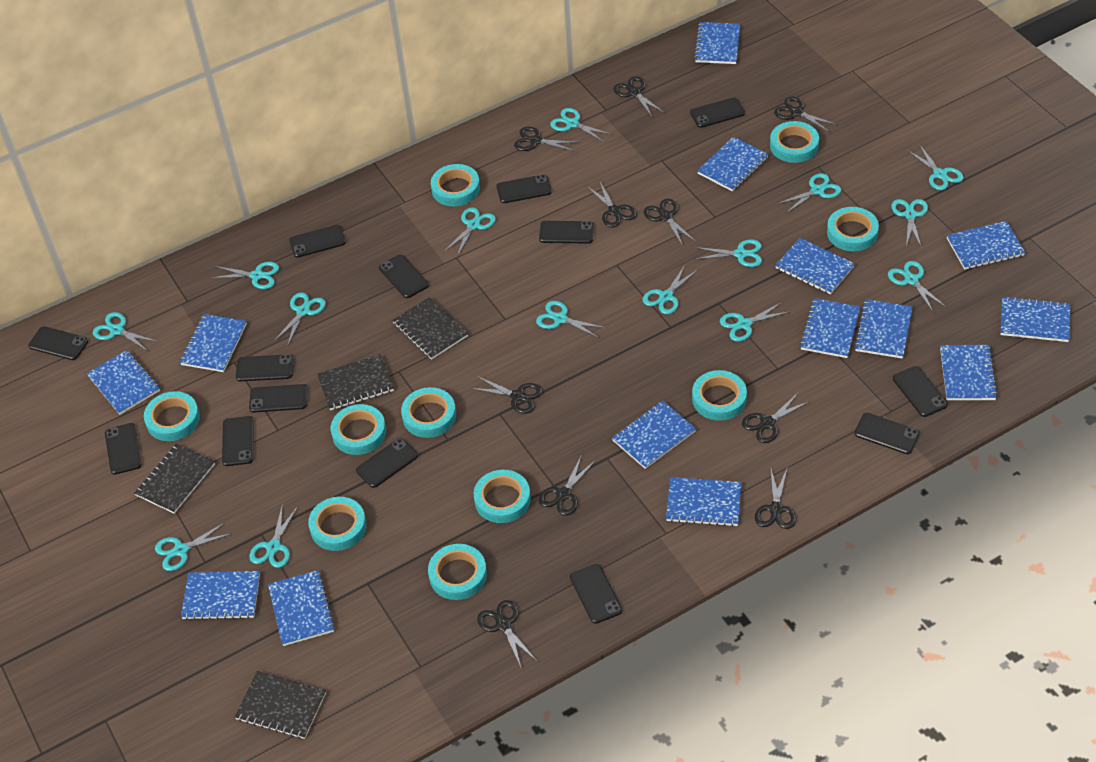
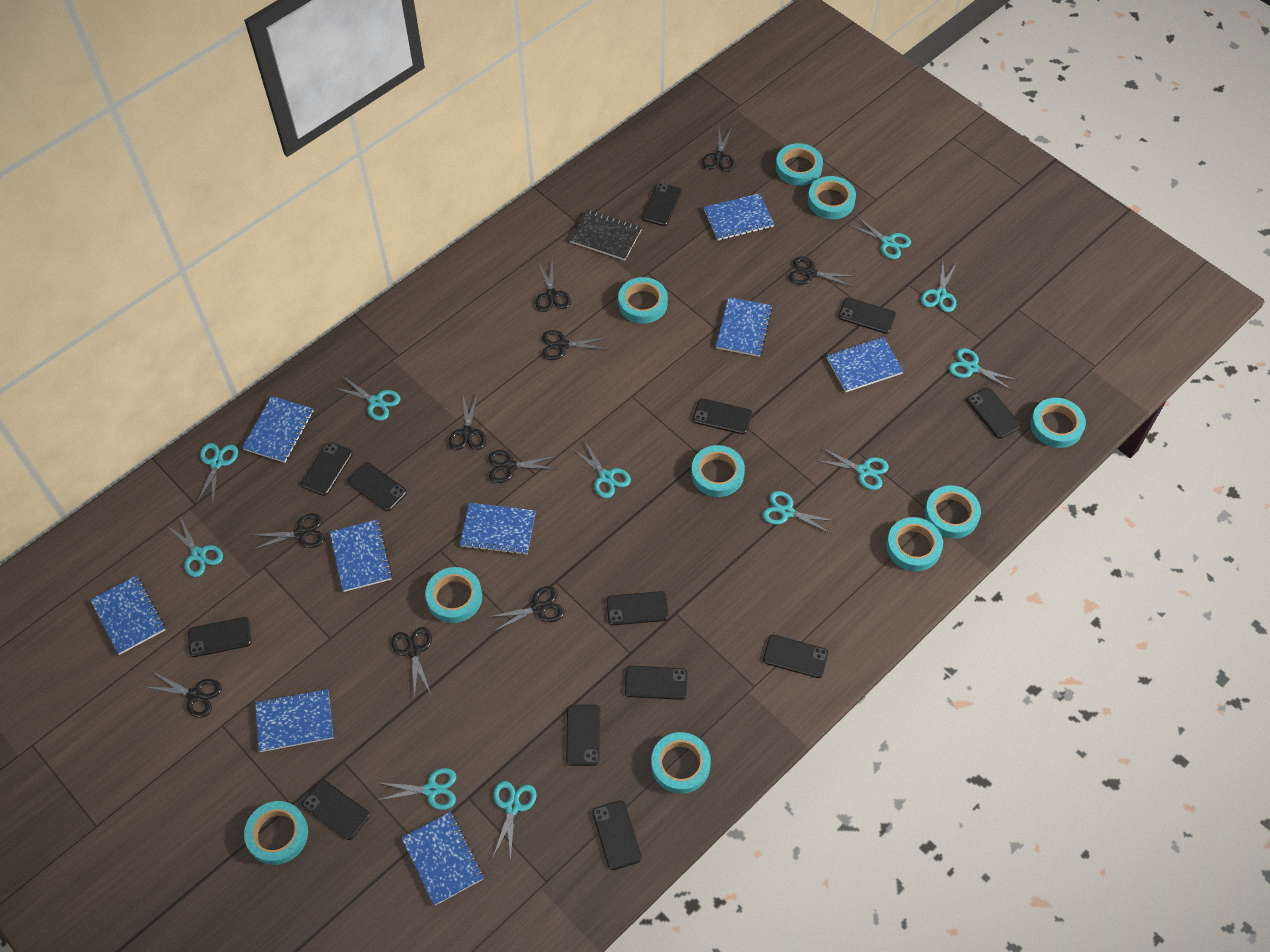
black notebook: [134,444,215,514] [235,671,326,739] [317,354,394,410] [392,297,468,360] = 4 -> [570,210,642,261] = 1
black phone: [28,326,88,360] [105,423,142,475] [222,416,254,466] [236,354,294,381] [249,384,308,413] [289,225,346,258] [356,438,418,488] [379,254,429,298] [496,174,552,203] [539,221,594,244] [570,564,622,624] [690,97,745,128] [854,413,920,454] [893,366,948,417] = 14 -> [188,617,252,657] [301,442,353,496] [302,780,370,840] [348,462,407,511] [566,705,600,766] [592,800,642,870] [606,591,669,625] [625,666,688,700] [642,183,682,226] [693,398,752,434] [763,635,828,678] [838,297,896,334] [967,387,1021,439] = 13
blue notebook: [86,350,160,414] [180,314,247,372] [181,571,260,620] [268,570,335,646] [612,401,696,469] [666,477,741,527] [694,22,740,64] [697,137,769,191] [775,238,855,294] [800,298,860,358] [854,299,912,359] [940,345,998,400] [947,221,1025,270] [1001,296,1070,342] = 14 -> [90,575,165,655] [242,396,313,463] [255,689,333,752] [330,520,392,592] [402,812,484,906] [460,503,536,555] [704,193,774,241] [716,297,773,357] [827,337,904,392] = 9
turquoise scissors: [93,312,158,351] [155,522,232,571] [212,262,279,289] [249,504,298,568] [274,292,326,346] [445,207,496,256] [536,301,606,338] [550,108,612,143] [643,265,697,314] [695,239,762,267] [720,302,789,342] [777,173,841,213] [888,261,946,312] [891,199,928,248] [907,144,963,190] = 15 -> [166,517,223,577] [197,443,238,503] [333,376,400,421] [377,768,456,810] [492,781,537,861] [571,440,631,498] [762,491,835,534] [818,448,889,490] [848,216,911,259] [921,261,957,312] [949,348,1017,391] = 11

